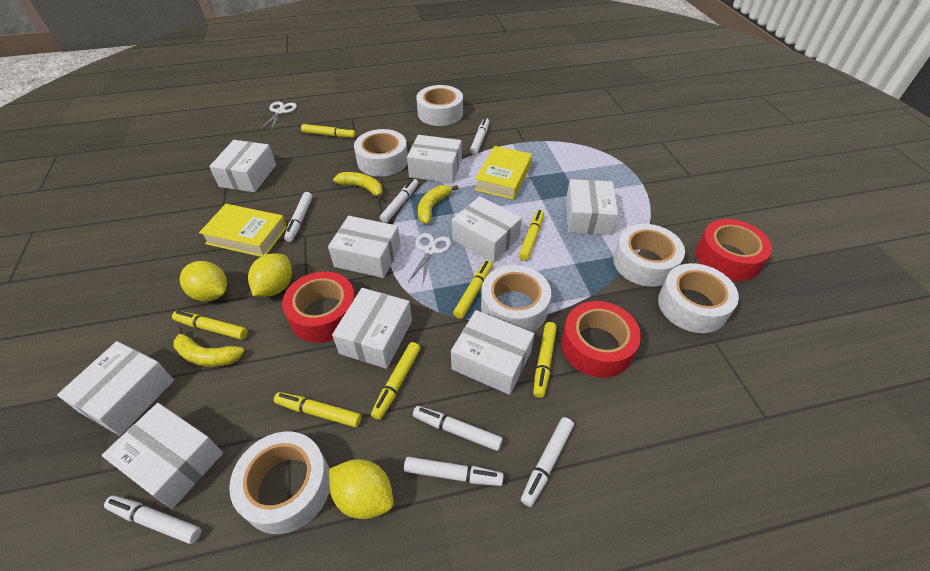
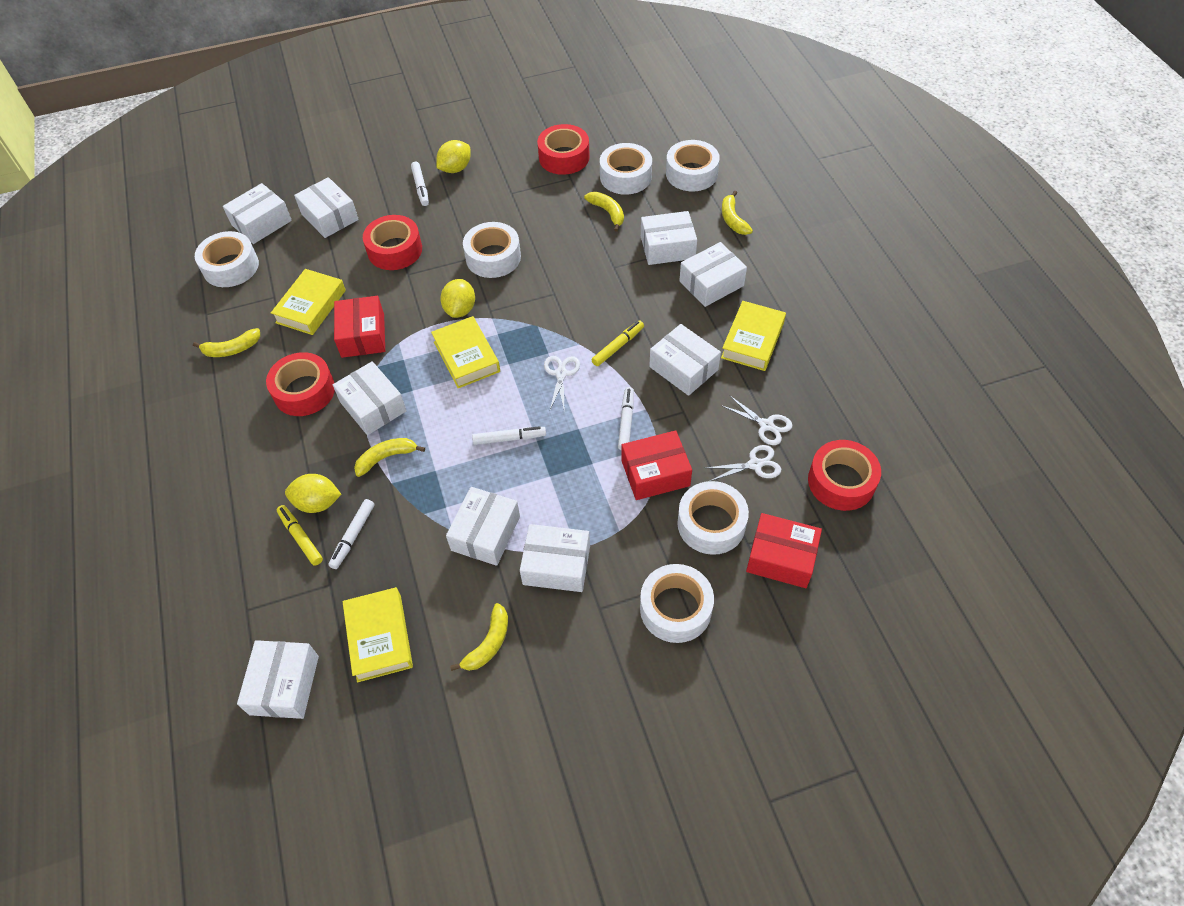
red box: none = 0 -> [334,296,385,358] [622,430,692,500] [746,513,822,588] = 3
red tape: [282,271,355,343] [561,301,641,378] [696,219,772,281] = 3 -> [266,352,335,416] [363,215,422,270] [537,124,590,175] [808,440,881,511] = 4
white marker: [104,495,201,544] [284,192,313,242] [380,179,418,223] [404,457,504,486] [413,406,503,451] [470,118,489,155] [521,417,574,507] = 7 -> [328,499,375,569] [411,162,429,206] [472,426,546,445] [618,387,634,451] = 4
white scissors: [260,102,297,131] [408,233,451,283] = 2 -> [544,356,580,412] [706,445,781,481] [721,395,792,445] = 3
yellow banana: [173,327,245,367] [333,172,383,201] [418,185,459,224] = 3 -> [193,328,260,357] [354,438,425,477] [450,603,508,671] [584,192,624,232] [722,191,753,235] = 5
yellow book: [199,204,287,257] [475,146,532,200] = 2 -> [271,269,346,335] [342,587,413,682] [431,316,500,388] [721,301,786,371] = 4
yellow marker: [172,311,248,340] [274,392,361,427] [301,124,356,138] [371,342,420,420] [453,260,493,319] [519,210,544,261] [533,322,557,398] = 7 -> [277,505,323,566] [591,320,644,366] = 2

